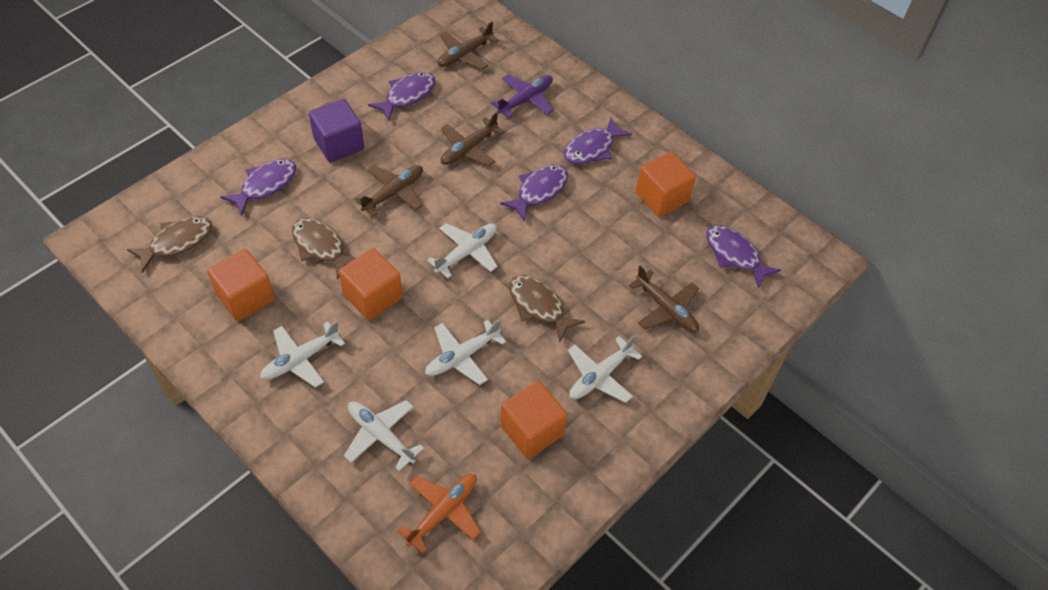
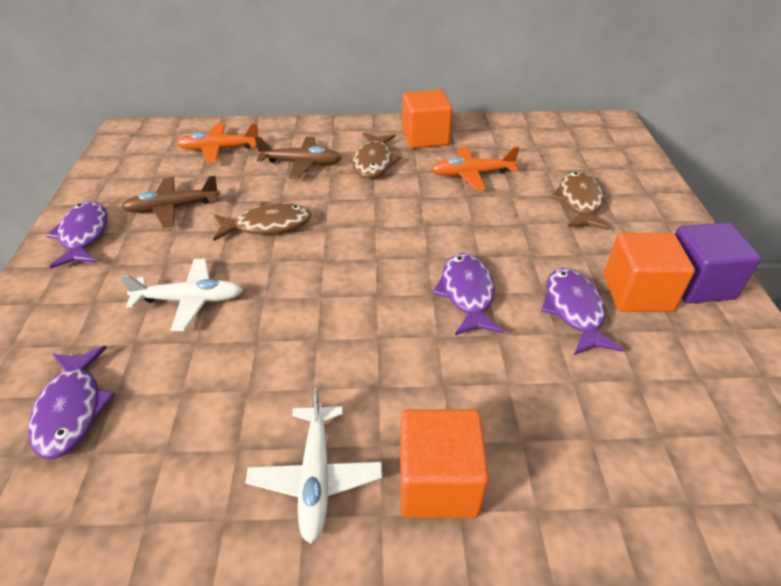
brown plane: [355,165,423,216] [438,21,499,70] [441,112,505,166] [629,266,699,332] = 4 -> [121,176,220,228] [255,137,342,179] = 2
orange cube: [207,249,275,321] [339,248,402,320] [500,381,567,459] [636,151,696,217] = 4 -> [400,409,489,518] [402,89,452,149] [604,233,695,312] = 3
orange plane: [397,474,481,554] = 1 -> [176,124,258,163] [431,146,520,190] = 2
purple fish: [220,159,296,216] [368,72,435,121] [500,165,568,221] [564,117,632,164] [706,225,781,289] = 5 -> [28,346,115,459] [46,201,108,269] [433,253,504,335] [541,268,624,355] = 4
purple plane: [491,74,553,118] = 1 -> none = 0
white plane: [260,321,345,388] [344,400,424,471] [425,319,506,385] [427,223,498,278] [568,335,642,403] = 5 -> [120,259,243,331] [245,388,382,544] = 2

